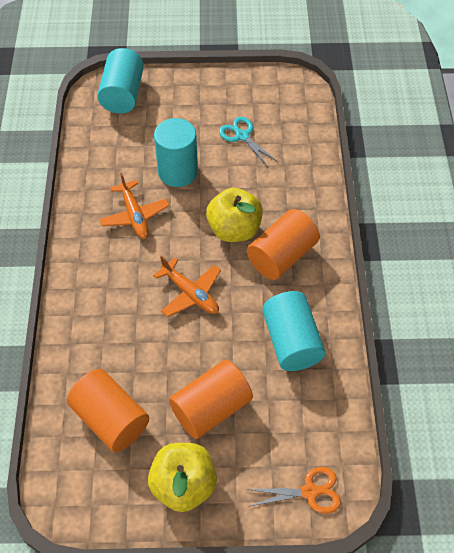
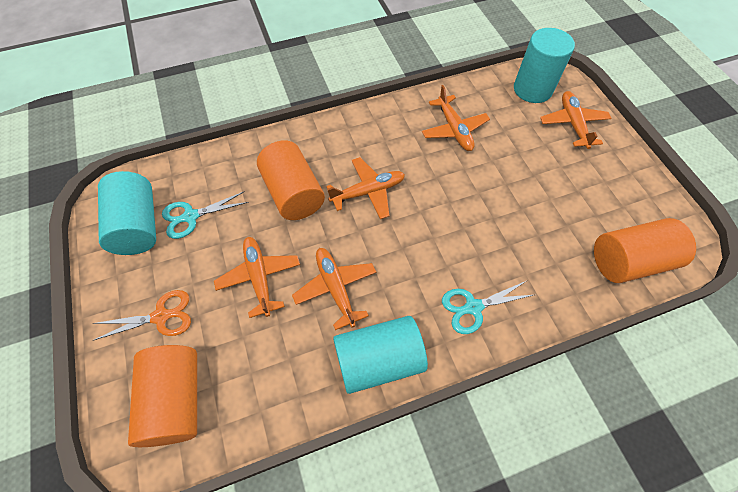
orange plane: [99,172,169,239] [153,255,221,317] = 2 -> [214,237,300,318] [292,248,376,330] [327,157,405,219] [422,85,490,151] [540,91,612,149] = 5
turquoise scissors: [219,117,278,167] = 1 -> [162,191,249,239] [442,281,533,334] = 2
yellow apple: [148,443,217,512] [206,188,263,242] = 2 -> none = 0

